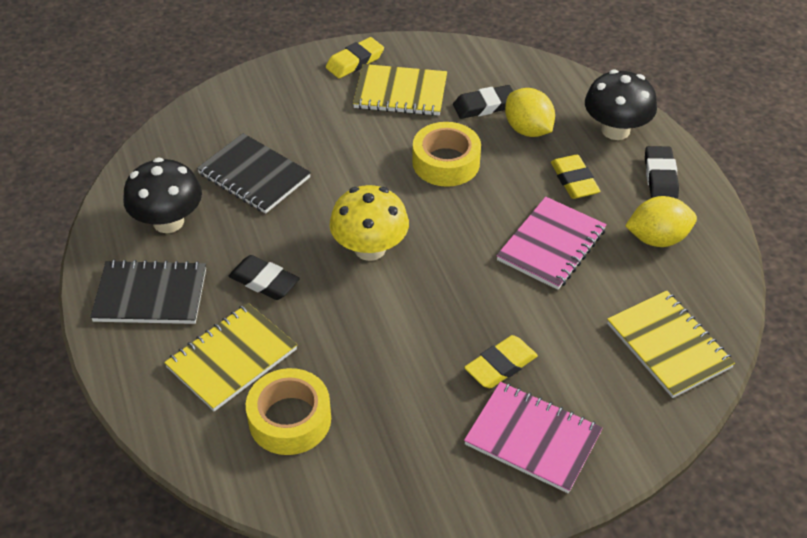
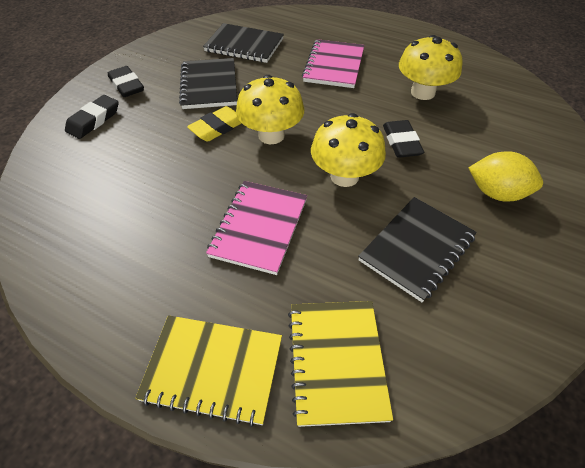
black mushroom: [123,158,202,233] [585,69,657,140] = 2 -> none = 0
black notebook: [90,259,206,324] [197,133,311,214] = 2 -> [179,58,237,109] [203,23,284,63] [358,197,477,302] = 3
yellow eraser: [326,37,384,78] [464,335,538,388] [551,155,600,199] = 3 -> [187,106,242,142] = 1
yellow lemon: [505,88,555,137] [625,196,697,247] = 2 -> [468,151,543,202] = 1
yellow mushroom: [329,185,409,261] = 1 -> [236,75,304,144] [311,113,386,187] [399,35,462,100] = 3
yellow notebook: [164,303,297,412] [353,64,447,116] [607,290,735,398] = 3 -> [135,315,282,427] [288,301,393,427] = 2
yellow tape: [246,368,331,455] [412,122,481,187] = 2 -> none = 0

